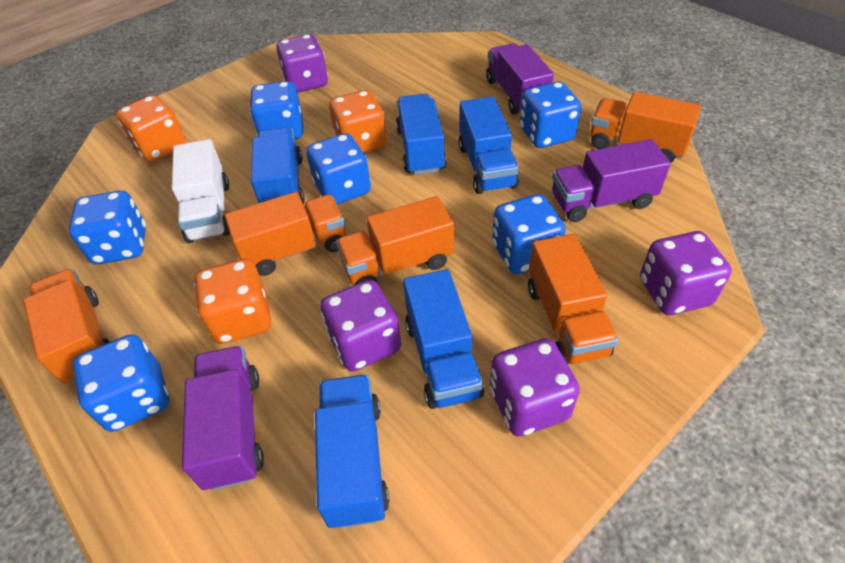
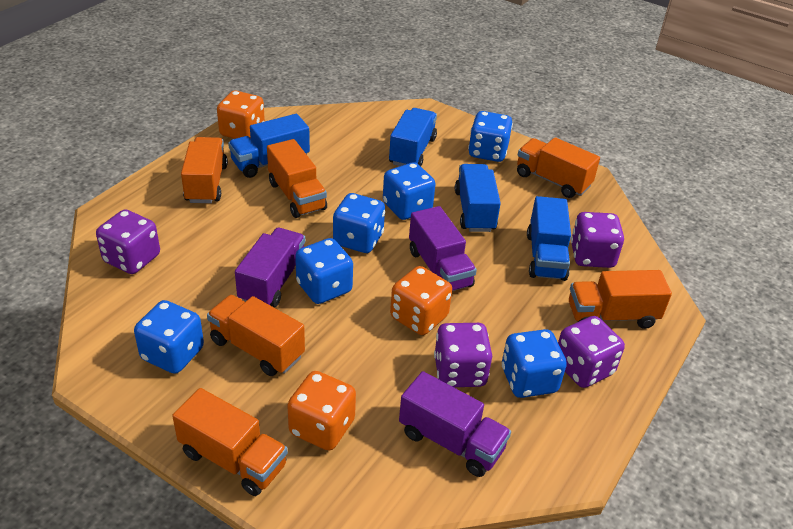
blue truck: [251,127,304,205] [315,374,390,529] [396,94,446,175] [403,269,484,409] [459,96,519,194] = 5 -> [228,114,310,178] [389,108,437,166] [455,164,501,232] [527,196,571,281] = 4
orange truck: [23,269,110,384] [225,192,346,276] [336,196,454,284] [528,234,619,364] [590,92,701,163] = 5 -> [172,388,288,496] [181,137,228,203] [207,295,305,376] [267,139,327,218] [517,137,600,198] [569,270,672,329] = 6
white truck: [172,139,230,243] = 1 -> none = 0

